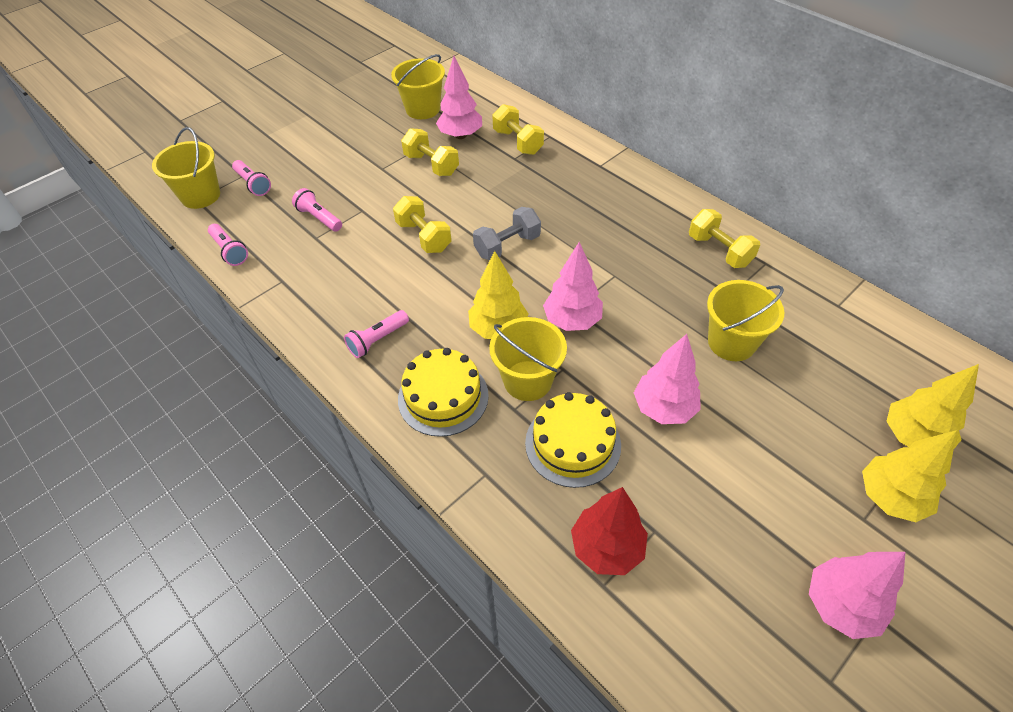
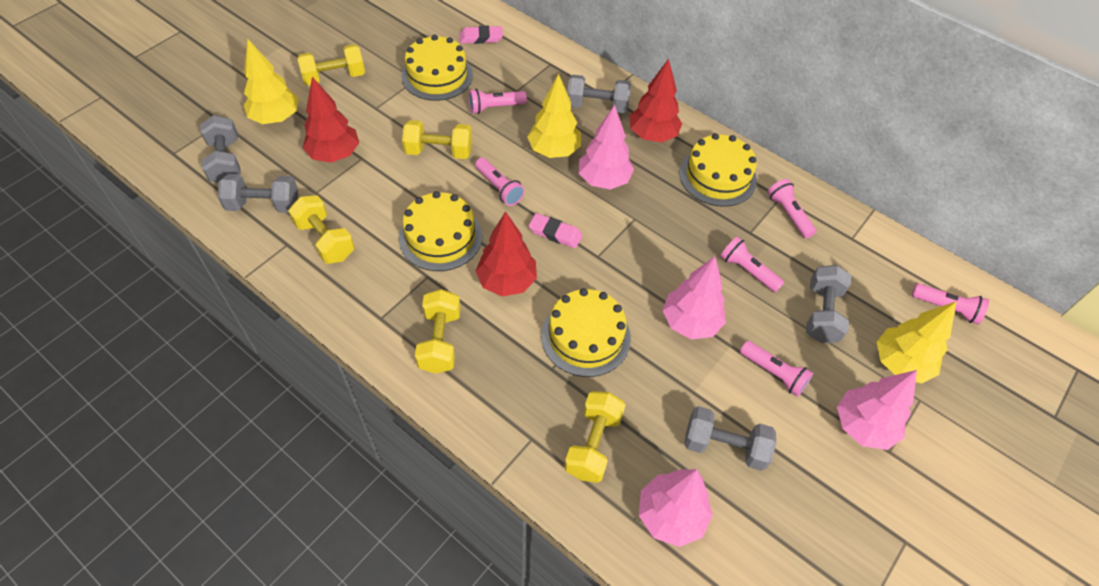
grey dumbbell: [473,207,541,260] = 1 -> [200,115,241,183] [218,174,298,213] [567,75,631,113] [684,406,776,471] [806,265,851,343] = 5
pink eraser: none = 0 -> [460,26,503,44] [529,213,583,248] = 2
pink flashlight: [208,224,248,266] [232,160,271,196] [292,188,342,232] [344,310,409,358] = 4 -> [469,89,527,114] [475,158,525,206] [721,237,784,292] [740,341,813,397] [767,179,816,238] [912,283,989,325] = 6
red tree: [571,487,648,575] = 1 -> [303,77,359,163] [475,211,537,297] [630,59,682,142] = 3
yellow bucket: [152,127,220,209] [391,54,445,119] [489,317,567,401] [707,280,784,361] = 4 -> none = 0
yellow cake: [398,348,489,437] [525,392,621,488] = 2 -> [399,191,482,271] [401,35,473,101] [541,288,631,377] [679,133,757,207] = 4
yellow dumbbell: [393,196,452,253] [401,128,459,176] [492,104,544,155] [689,209,760,268] = 4 -> [288,195,354,264] [297,44,365,86] [402,120,472,159] [415,289,461,374] [564,391,626,483] = 5

